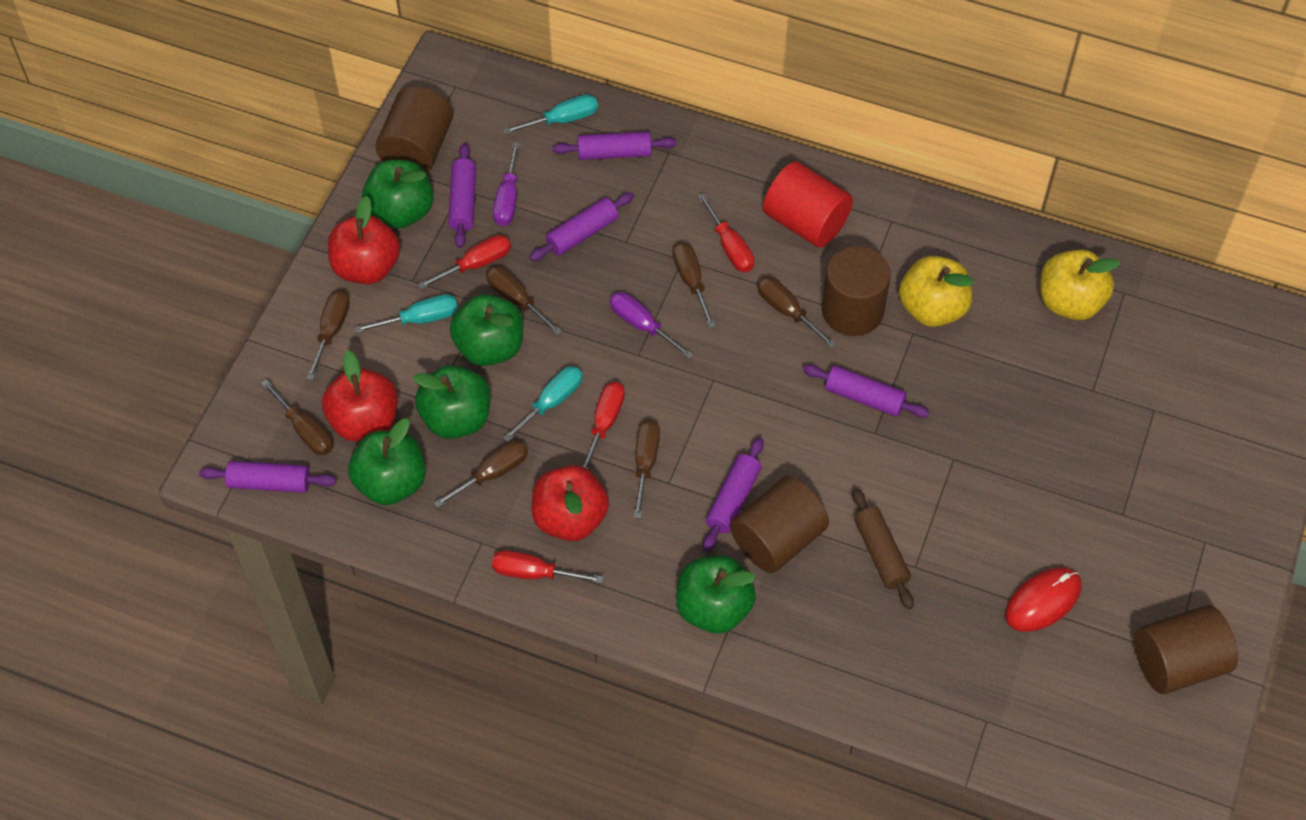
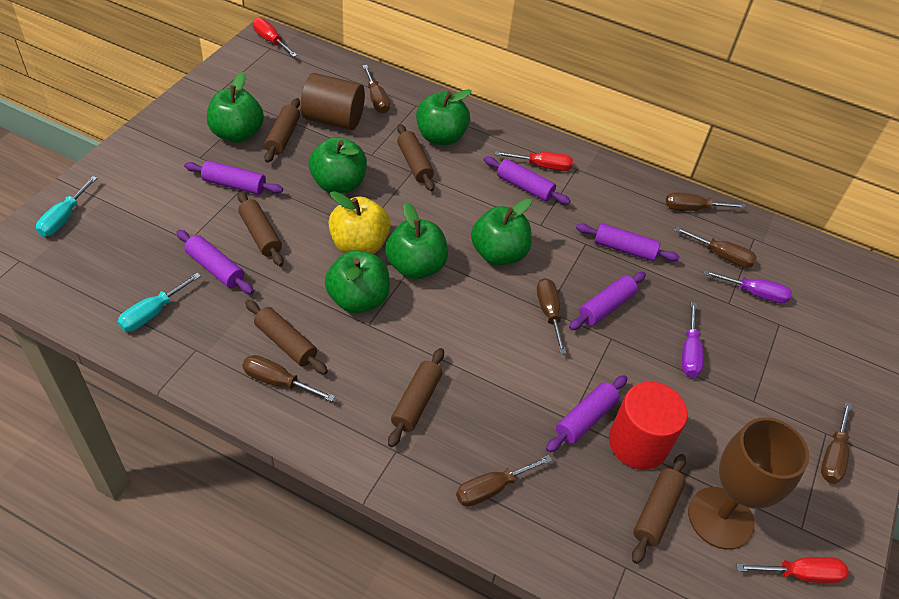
brown cylinder: [375,86,453,173] [730,476,829,573] [822,246,891,336] [1134,605,1238,694] = 4 -> [300,73,365,130] = 1
brown goblet: none = 0 -> [688,417,809,550] = 1
brown rolling pin: [852,488,914,609] = 1 -> [237,191,284,266] [245,300,328,375] [264,98,300,163] [388,348,444,448] [397,124,434,191] [632,454,686,564] = 6
green apple: [348,418,426,505] [362,160,434,229] [413,365,491,439] [450,294,523,366] [676,555,756,633] = 5 -> [207,72,264,143] [309,137,367,193] [325,250,390,313] [385,202,448,279] [416,89,472,146] [471,199,532,266] = 6
red apple: [322,351,398,441] [328,196,400,284] [532,465,609,541] = 3 -> none = 0
red mouse: [1005,568,1082,632] = 1 -> none = 0
red screwdriver: [417,235,511,289] [492,550,604,583] [582,382,625,470] [698,193,754,272] = 4 -> [253,18,297,57] [495,151,573,171] [736,557,848,583] = 3
turquoise screwdriver: [354,294,458,333] [503,366,583,442] [504,94,598,134] = 3 -> [36,176,97,237] [117,273,201,332] = 2
yellow apple: [899,256,974,327] [1040,249,1120,320] = 2 -> [328,191,391,254] = 1

